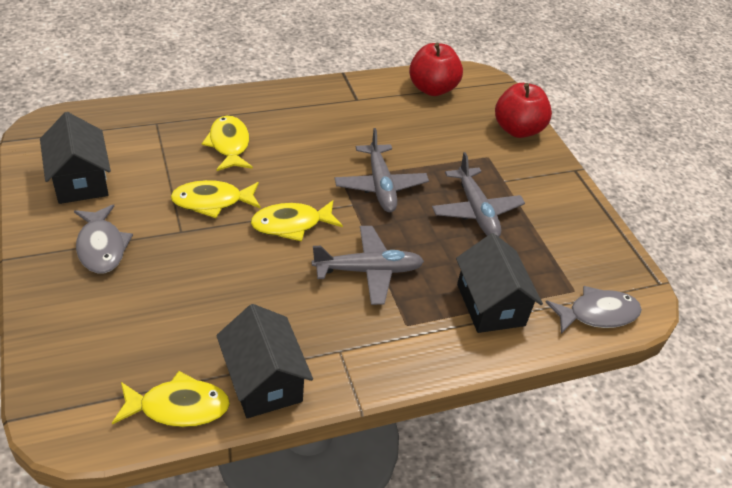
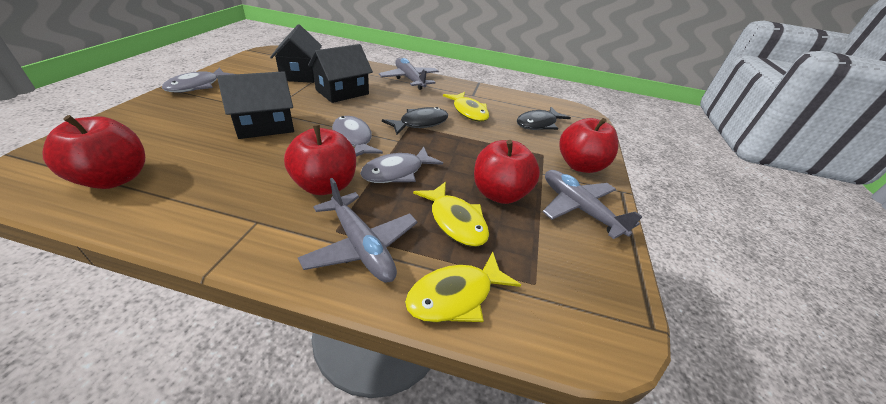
black fish: none = 0 -> [382,107,448,135] [517,107,571,130] = 2
grey fish: [74,204,133,273] [546,286,642,334] = 2 -> [162,68,234,93] [332,116,383,157] [360,147,443,183] = 3
red apple: [409,43,463,96] [495,83,552,138] = 2 -> [42,115,145,189] [284,125,356,195] [474,140,540,204] [559,118,619,173] = 4
yellow fish: [112,371,230,427] [171,180,261,218] [202,116,253,171] [251,200,343,241] = 4 -> [405,252,521,322] [413,182,489,247] [443,92,489,122] = 3

